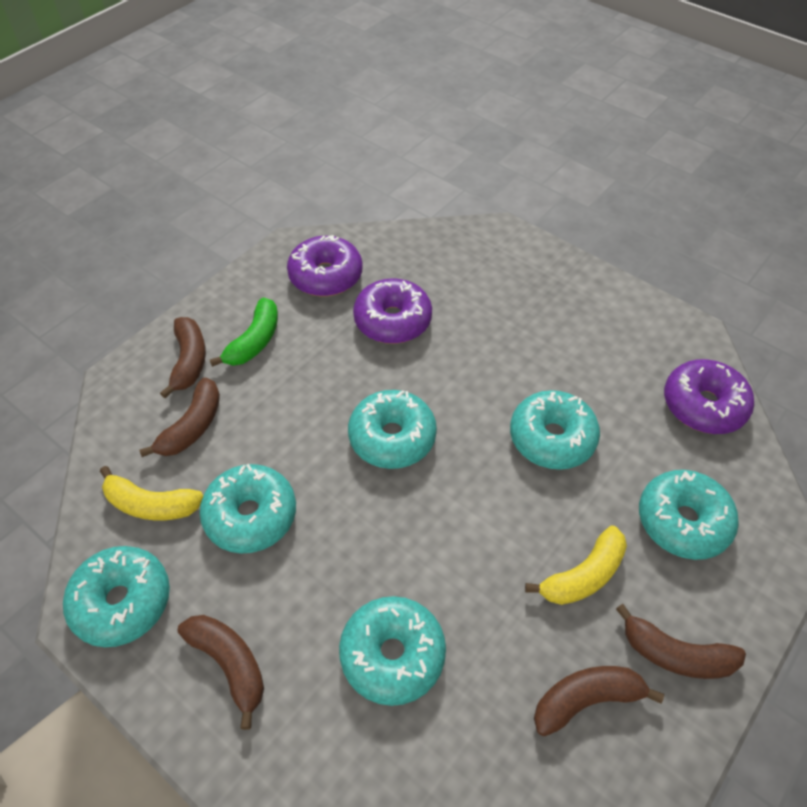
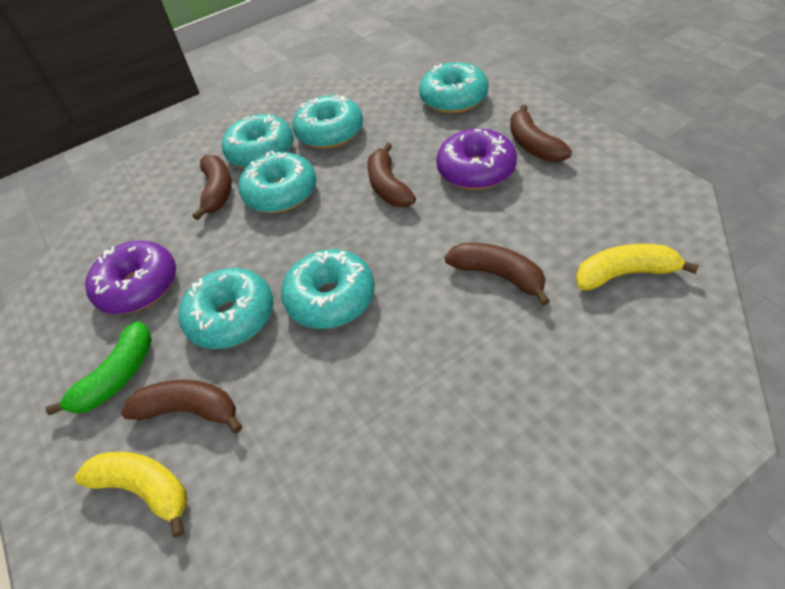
purple donut: [287,235,363,296] [353,278,432,344] [664,359,754,434] = 3 -> [85,241,176,314] [436,128,517,190] = 2

